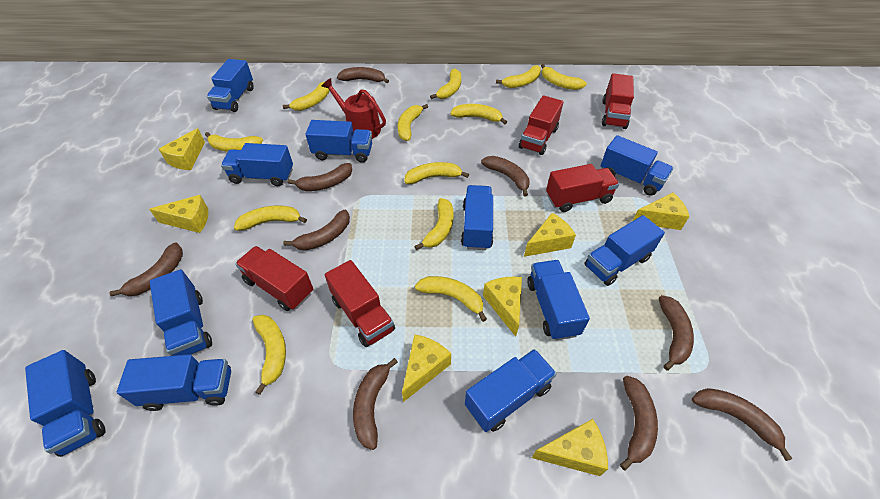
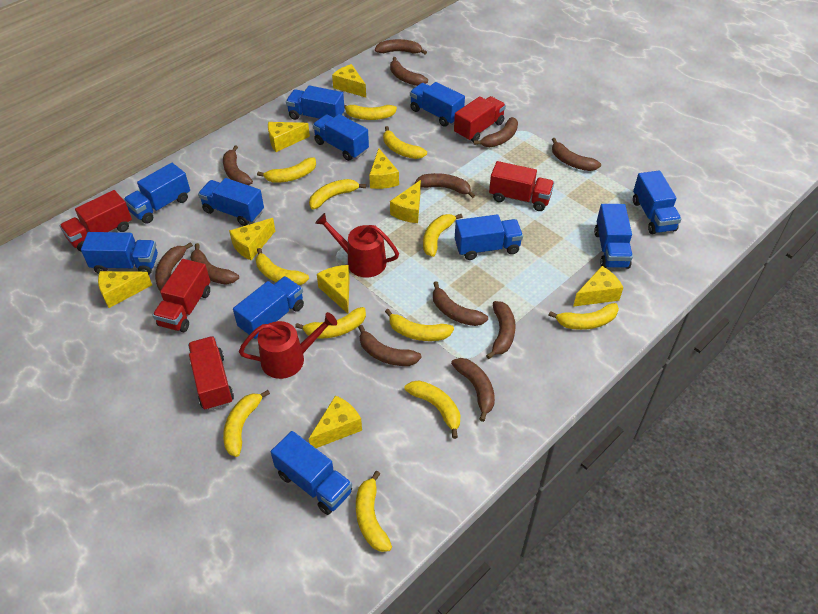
brown banana: [109,242,183,296] [283,210,350,251] [288,163,352,191] [337,67,389,83] [353,358,398,450] [481,156,529,197] [620,376,658,471] [659,295,694,371] [692,388,792,461] = 9 -> [155,242,193,291] [190,243,239,285] [223,145,253,185] [358,325,422,366] [375,39,427,54] [390,57,428,86] [415,173,475,198] [433,281,488,326] [451,358,495,422] [474,117,518,147] [486,301,516,359] [552,138,601,171] = 12
red watering can: [322,78,386,139] = 1 -> [239,312,337,379] [315,213,399,278] = 2
yellow cheese: [149,195,208,233] [159,128,205,170] [402,334,451,402] [483,277,522,337] [524,213,576,257] [532,419,608,476] [633,192,689,230] = 7 -> [98,271,152,308] [229,218,275,260] [268,122,310,152] [309,395,362,448] [317,265,350,314] [332,64,366,97] [369,148,399,189] [390,180,421,223] [573,266,624,307] = 9

